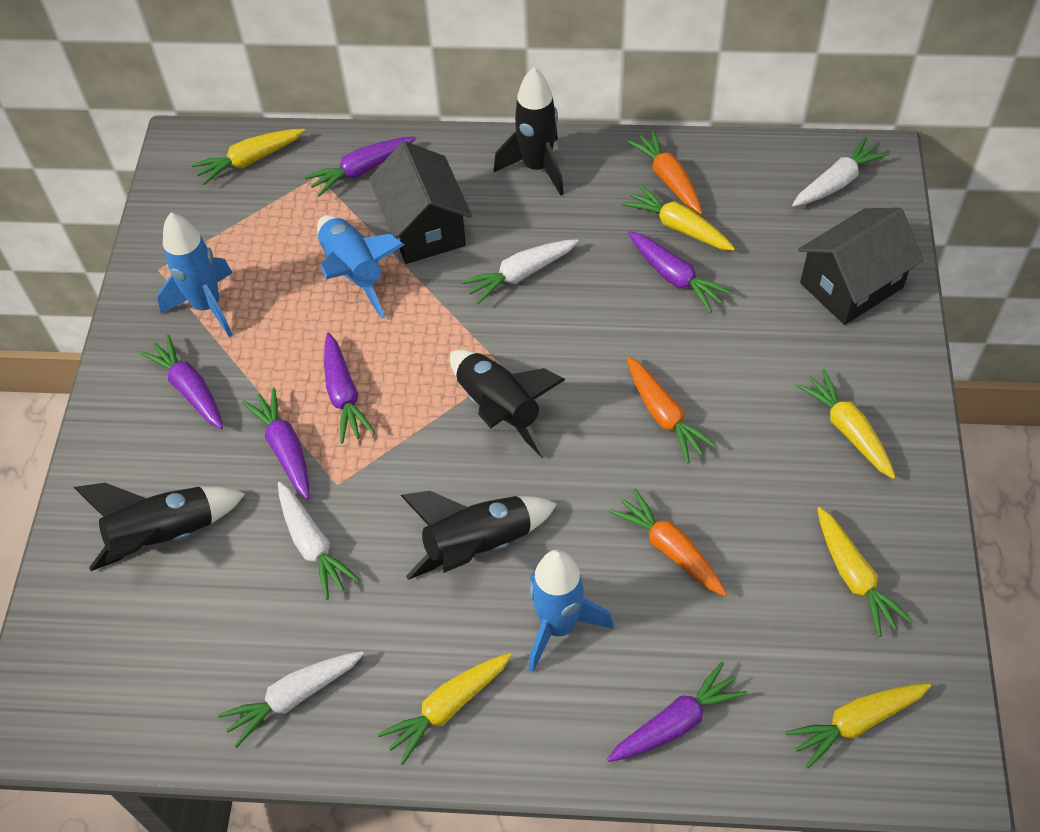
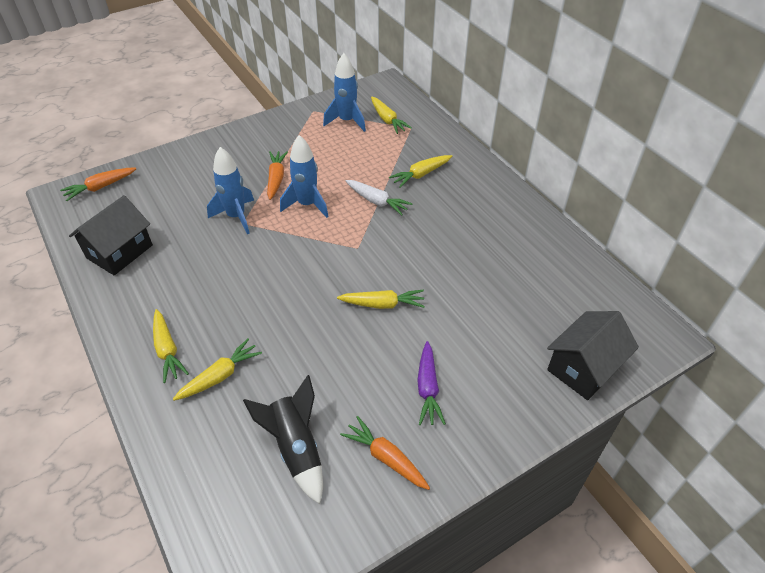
black rocket: [74,483,246,571] [400,491,557,580] [450,350,566,458] [493,67,564,196] = 4 -> [243,375,323,504] = 1
purple carrot: [139,334,223,429] [242,388,309,499] [304,137,416,197] [324,332,376,444] [607,662,747,762] [628,231,733,313] = 6 -> [417,341,446,425] = 1
white carrot: [218,651,364,748] [278,482,360,600] [461,239,579,305] [792,137,889,207] = 4 -> [346,180,413,216] = 1
yellow carrot: [191,129,305,185] [377,653,512,765] [622,184,735,251] [786,683,931,769] [796,369,896,479] [817,507,913,637] = 6 -> [153,309,189,383] [173,338,262,401] [337,290,425,309] [371,97,412,134] [389,155,452,188] = 5

